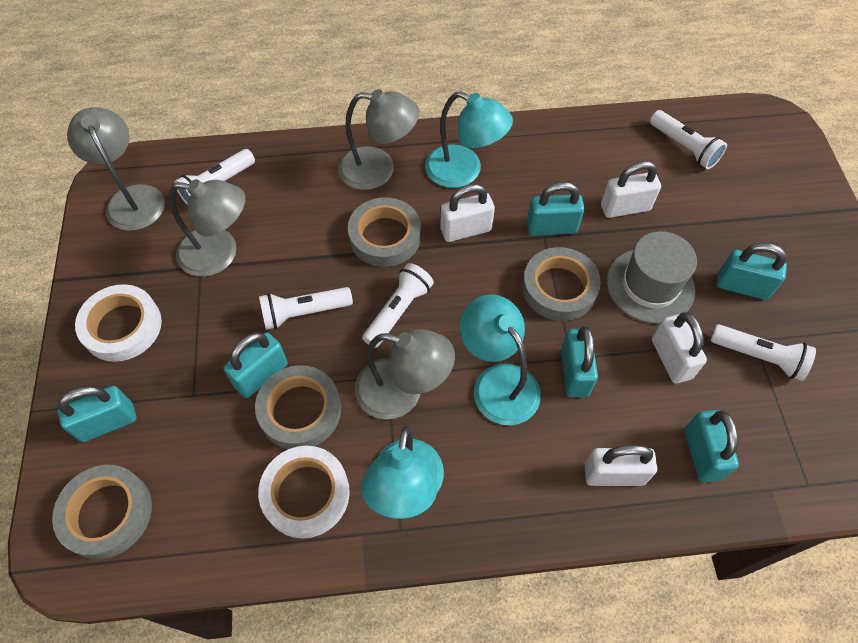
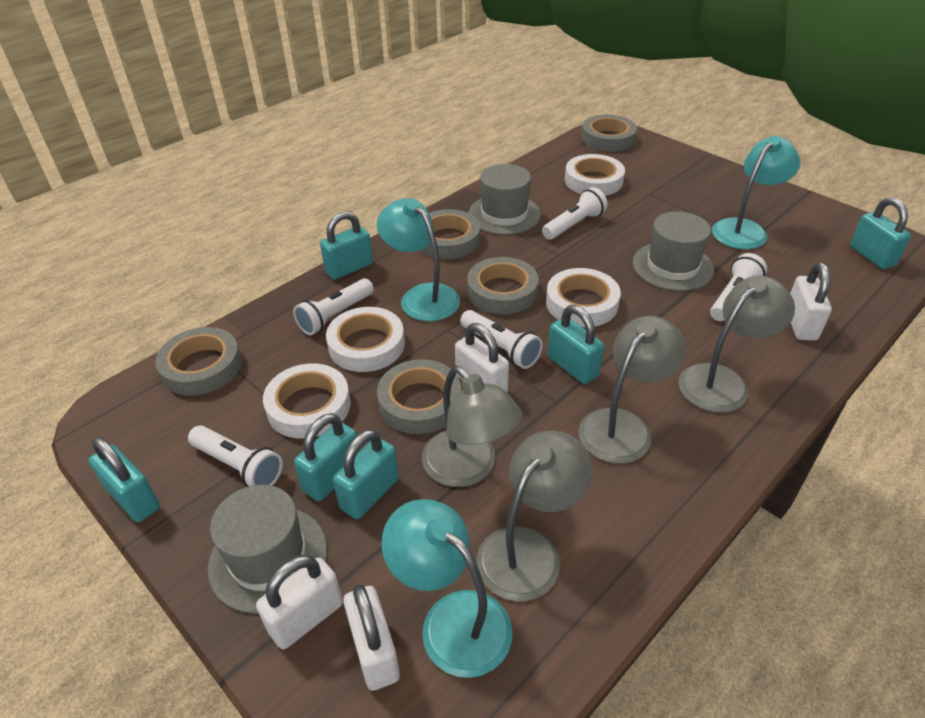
grey hat: [607,231,697,324] = 1 -> [208,485,327,613] [469,164,541,235] [632,211,714,291] = 3
grey tape: [52,465,152,559] [255,365,341,449] [348,197,421,267] [522,247,601,321] = 4 -> [155,327,242,396] [377,359,461,434] [420,209,480,259] [467,257,539,314] [581,115,637,152] = 5
white tape: [75,284,162,362] [258,446,350,538] = 2 -> [263,363,351,439] [326,307,405,372] [546,268,621,327] [565,154,625,196] = 4

